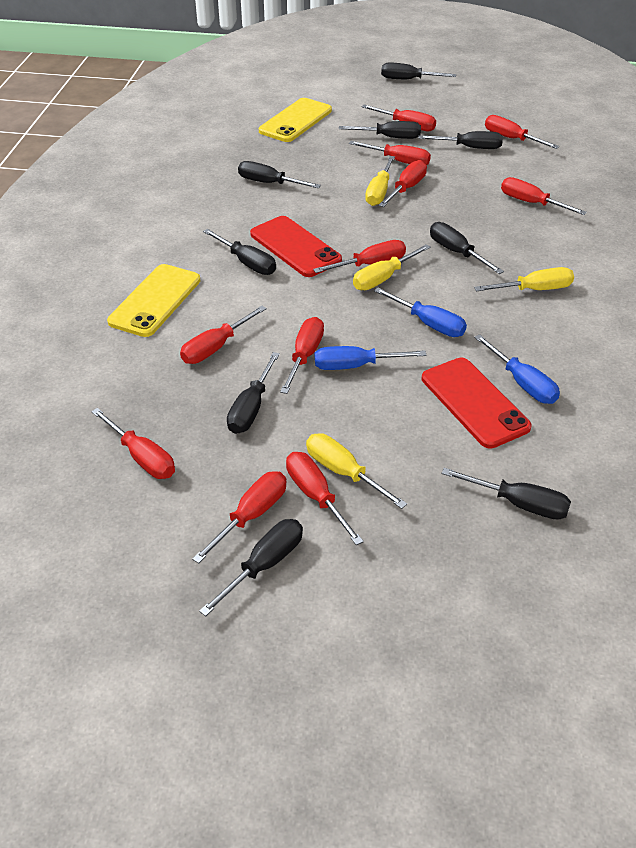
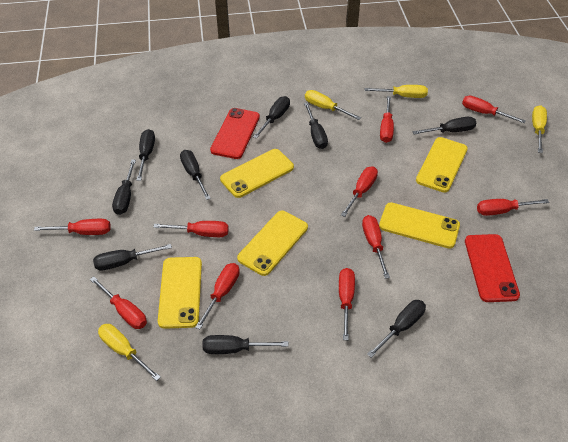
blue screwdriver: [315,346,426,370] [374,288,467,337] [474,334,560,404] = 3 -> none = 0
red screwdriver: [91,408,175,479] [180,306,267,364] [192,471,286,563] [280,317,324,394] [286,452,364,545] [313,240,406,273] [349,141,431,165] [362,105,436,131] [379,160,427,207] [485,115,559,149] [501,177,587,215] = 11 -> [34,219,111,235] [90,276,147,329] [153,221,229,237] [195,263,240,329] [339,268,355,340] [341,167,378,217] [362,215,390,279] [380,96,394,143] [462,95,526,123] [477,199,549,216] = 10
yellow phone: [107,264,201,337] [259,98,332,142] = 2 -> [158,257,202,329] [220,149,294,198] [237,211,308,276] [379,202,460,249] [416,137,468,193] = 5

